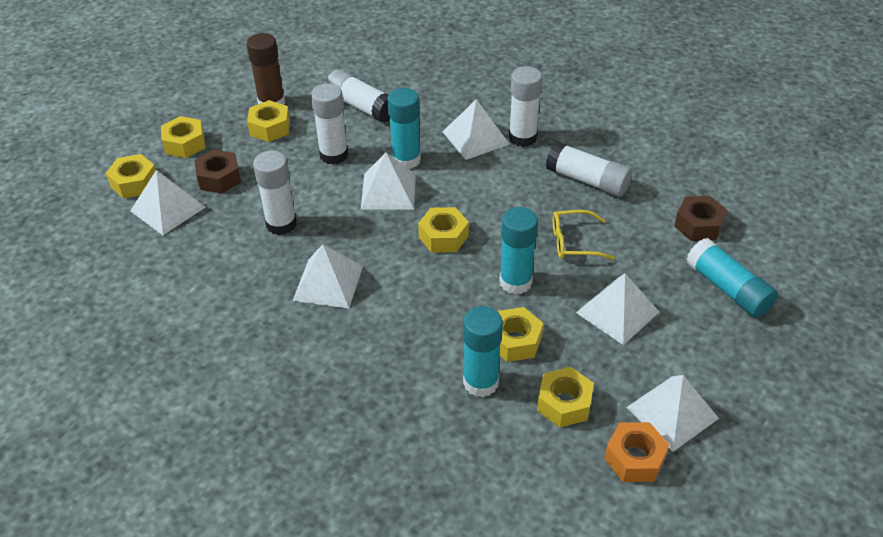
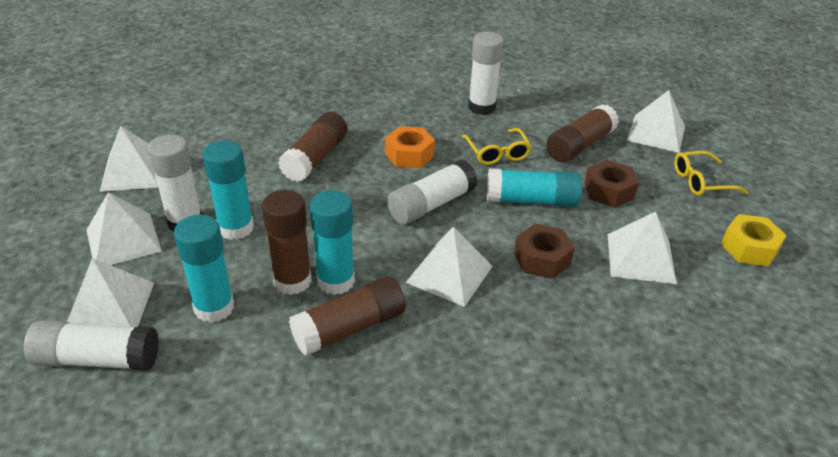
brown glue stick: [247,33,285,105] = 1 -> [262,190,312,295] [278,112,347,182] [289,276,406,356] [546,104,619,162] = 4
white glue stick: [253,151,297,235] [311,83,348,165] [325,69,390,123] [509,66,542,147] [546,141,632,197] = 5 -> [24,320,159,371] [147,135,202,232] [387,159,478,225] [468,32,504,115] = 4
yellow glasses: [553,210,615,260] = 1 -> [462,128,532,165] [674,151,749,196] = 2
yellow nut: [106,154,156,199] [161,116,205,158] [247,100,290,142] [418,207,469,253] [497,307,543,362] [537,367,594,427] = 6 -> [721,214,786,266] = 1

